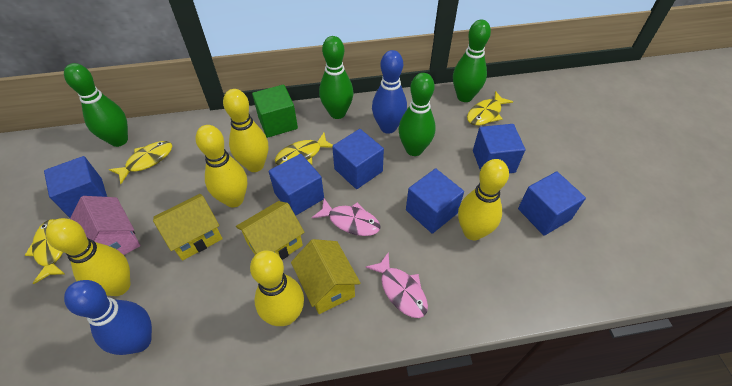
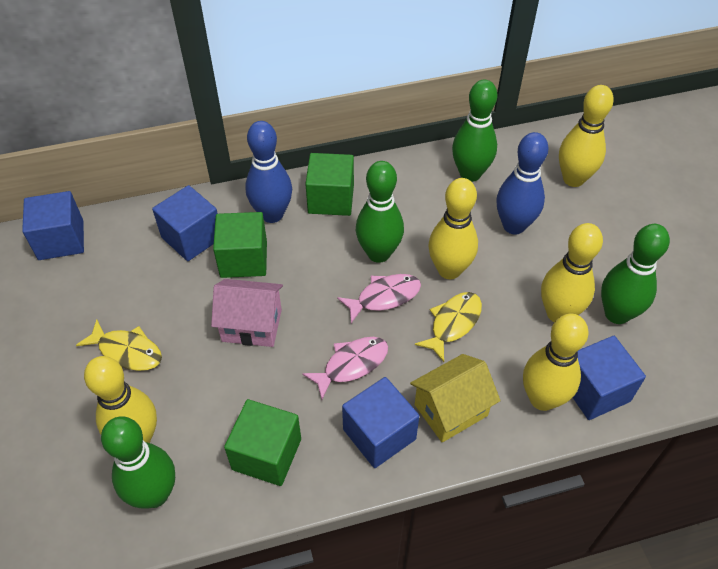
blue cube: [44,156,107,218] [269,154,324,216] [332,129,384,189] [406,168,464,234] [473,124,525,173] [518,172,586,236] = 6 -> [22,191,84,260] [152,185,218,261] [342,377,419,468] [572,336,646,420] = 4
green cube: [252,84,298,138] = 1 -> [213,212,267,278] [224,399,301,486] [305,153,354,216] = 3
yellow fish: [25,219,65,284] [109,141,172,184] [275,133,333,165] [467,91,513,126] = 4 -> [76,319,162,371] [415,292,482,362] = 2
yellow house: [153,194,223,261] [236,201,305,260] [291,239,361,314] = 3 -> [410,354,501,442] = 1

